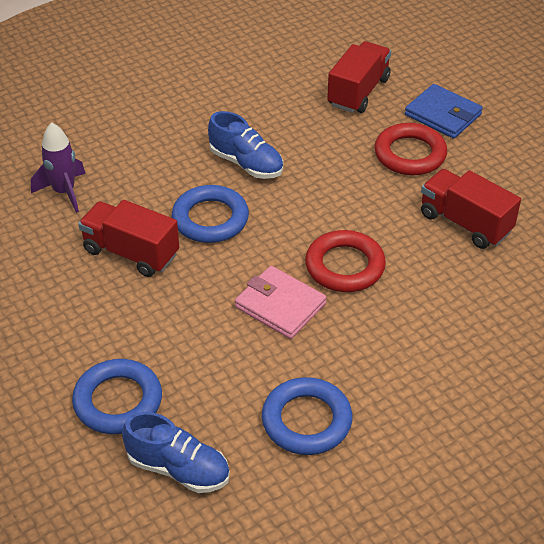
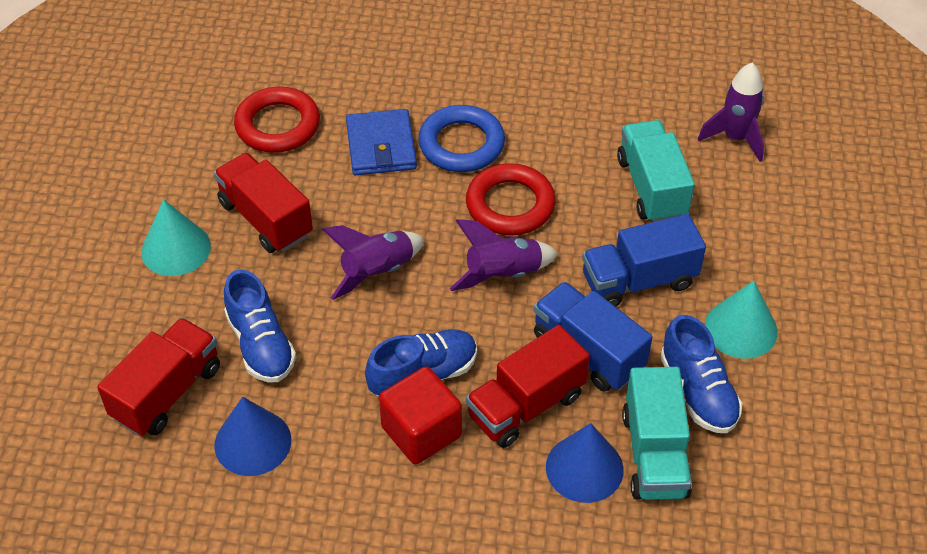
blue cone: none = 0 -> [214,397,291,476] [546,423,624,503] = 2
blue ring: [72,359,162,434] [172,185,249,243] [262,377,352,455] = 3 -> [418,105,505,172] = 1
blue shoe: [122,412,230,493] [208,111,283,179] = 2 -> [224,269,296,382] [365,329,477,397] [660,315,743,433] = 3
blue truck: none = 0 -> [534,281,652,392] [582,214,706,307] = 2
pink wallet: [235,266,327,339] = 1 -> none = 0
purple rocket: [31,123,86,213] = 1 -> [322,225,424,300] [450,219,559,291] [698,63,764,162] = 3
red cube: none = 0 -> [379,366,462,464] = 1
turquoise cone: none = 0 -> [141,199,211,276] [705,281,777,359] = 2
turquoise truck: none = 0 -> [617,120,695,222] [622,367,692,500] = 2

